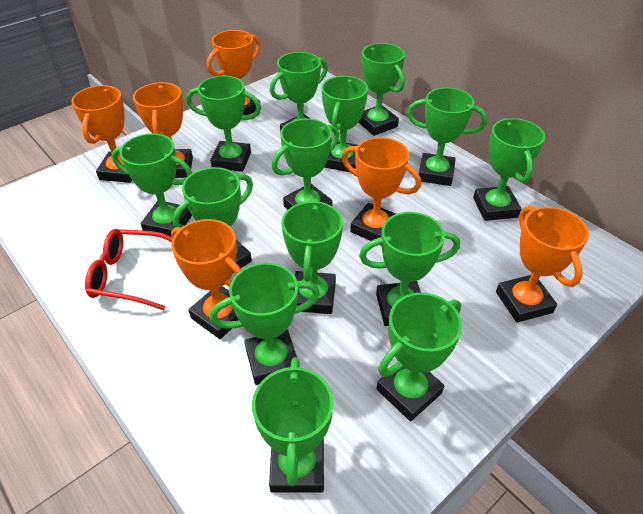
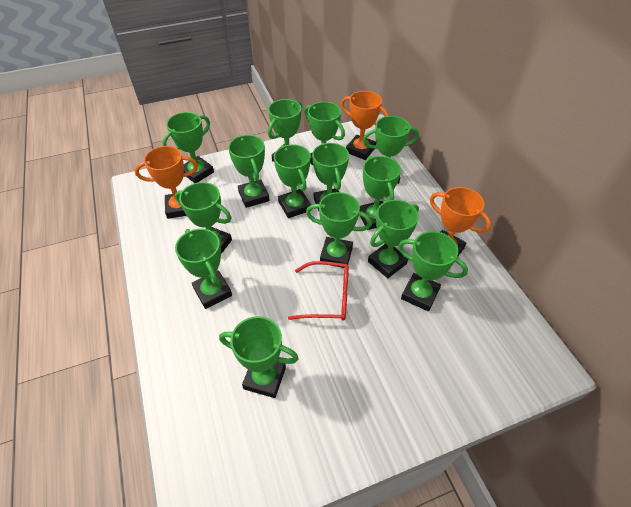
orange trophy: [71,85,132,183] [133,82,193,178] [171,219,241,339] [207,30,261,115] [342,137,421,245] [496,205,589,323] = 6 -> [135,146,198,219] [341,91,389,160] [430,187,492,257] = 3

